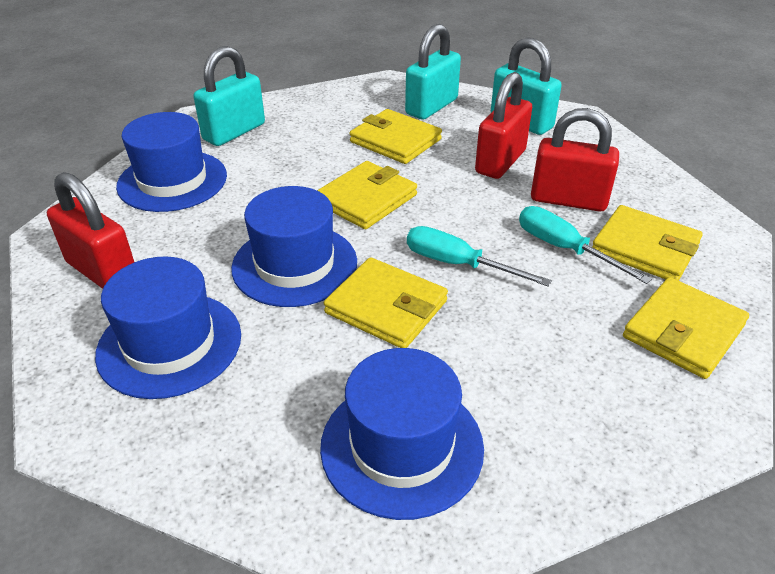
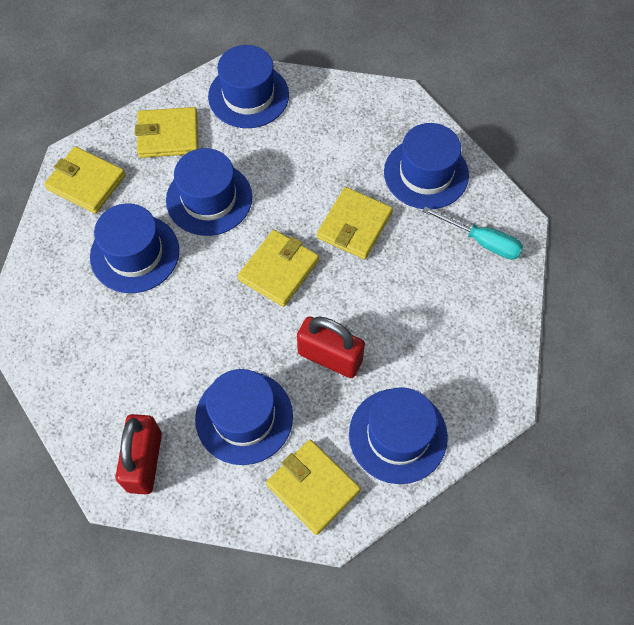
blue hat: [95,256,241,399] [116,112,227,212] [231,186,357,307] [320,348,484,520] = 4 -> [90,203,180,293] [166,148,252,236] [195,369,293,465] [208,45,289,128] [349,387,448,484] [384,123,469,209] = 6
red padlock: [47,172,134,289] [475,72,532,179] [531,108,619,212] = 3 -> [115,414,162,494] [297,317,365,378] = 2
turquoise padlock: [193,46,265,146] [405,24,461,120] [491,37,562,135] = 3 -> none = 0
turquoise screwdriver: [407,226,552,287] [519,206,652,284] = 2 -> [422,207,523,260] = 1

